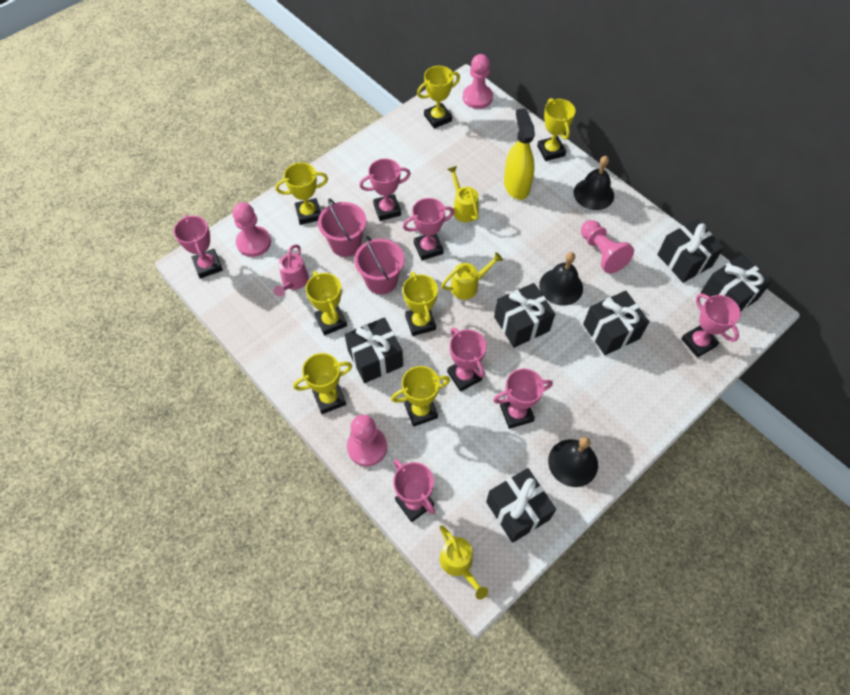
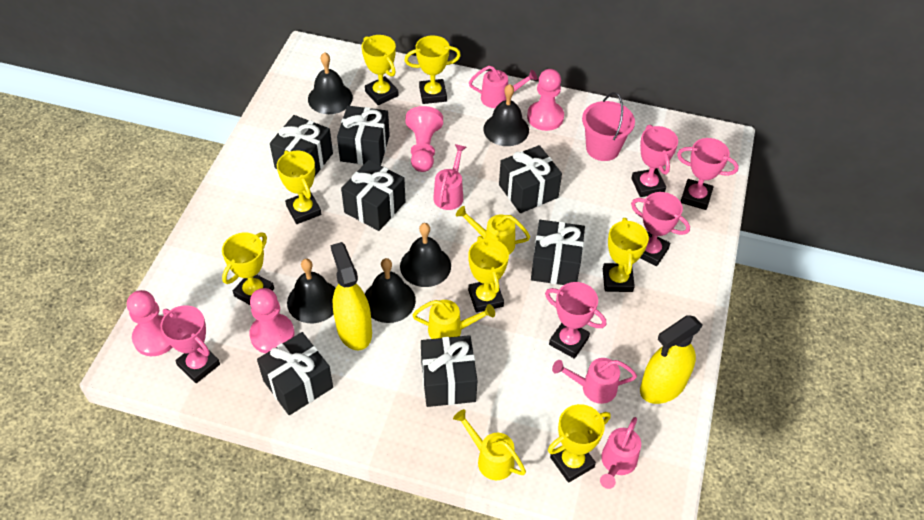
black bell: [539,252,583,306] [548,437,598,487] [574,156,614,210] = 3 -> [287,259,335,323] [308,52,353,114] [365,258,416,323] [400,223,451,287] [483,84,529,146] = 5
black gift: [345,317,403,383] [486,468,556,543] [494,283,555,348] [583,291,649,355] [657,219,724,283] [701,255,772,312] = 6 -> [257,332,333,415] [270,115,333,176] [337,106,390,165] [341,160,405,231] [421,335,477,407] [499,145,562,213] [531,220,585,285] = 7
pink bucket: [318,198,366,257] [354,236,404,294] = 2 -> [582,92,635,161] = 1
pink trophy: [174,215,223,279] [359,159,411,221] [393,459,435,522] [403,198,455,260] [447,327,487,392] [493,368,553,429] [681,294,741,358] = 7 -> [160,305,220,383] [545,282,606,359] [631,125,678,197] [631,192,690,266] [677,138,739,210] = 5
pink watering can: [274,245,309,297] = 1 -> [433,144,466,210] [469,66,537,108] [552,358,637,404] [600,417,641,489] = 4
yellow spray bottle: [504,108,535,200] = 1 -> [331,242,372,350] [640,315,703,404] = 2

